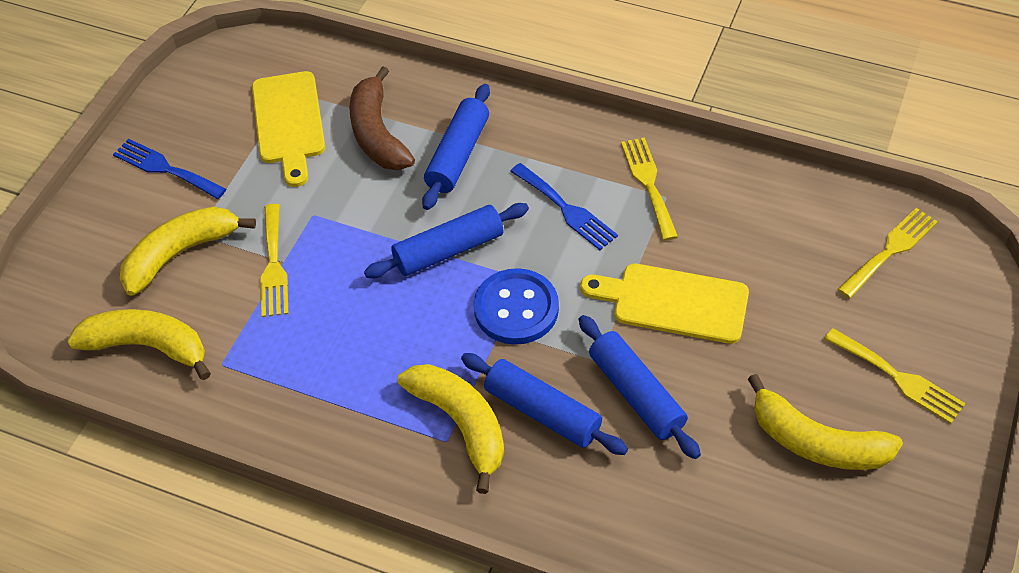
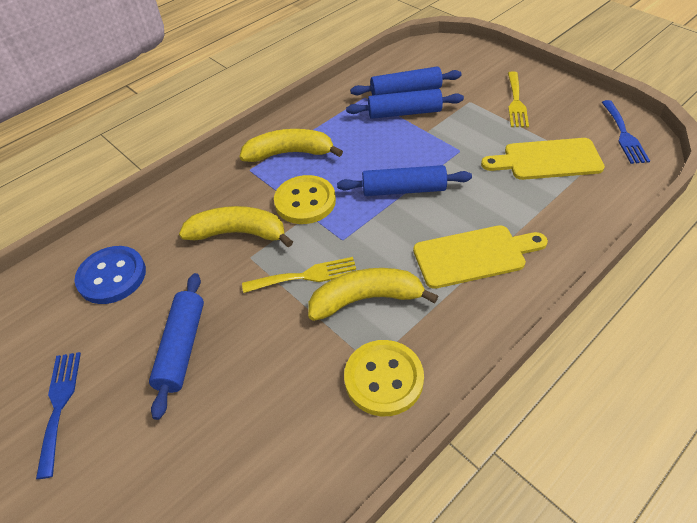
brown banana: [349,66,415,170] = 1 -> none = 0
yellow banana: [67,309,211,380] [120,206,256,296] [398,364,504,494] [748,374,903,470] = 4 -> [179,206,293,247] [239,129,343,162] [308,268,438,321] = 3
yellow button: none = 0 -> [274,175,336,224] [344,340,424,416] = 2
yellow fork: [261,204,288,317] [621,137,678,241] [824,328,966,424] [838,208,938,299] = 4 -> [242,257,357,293] [508,71,529,128] = 2

